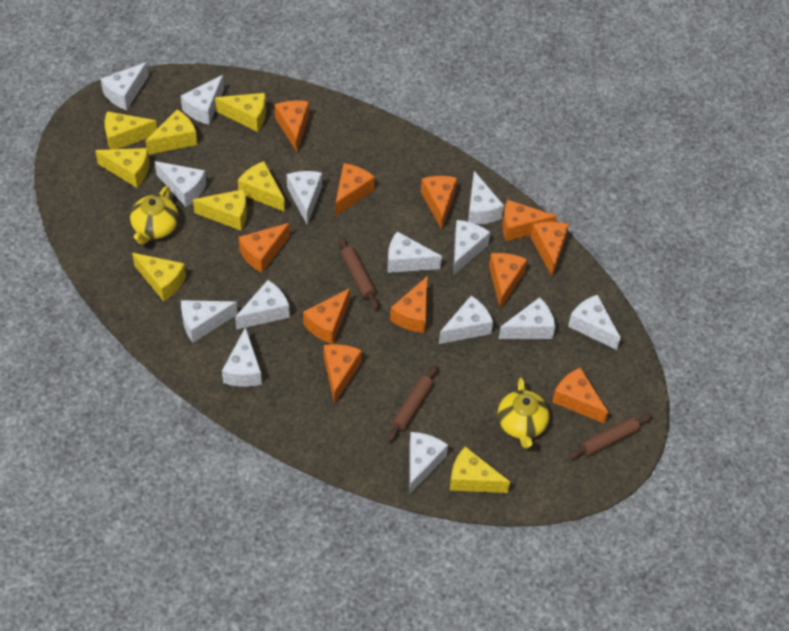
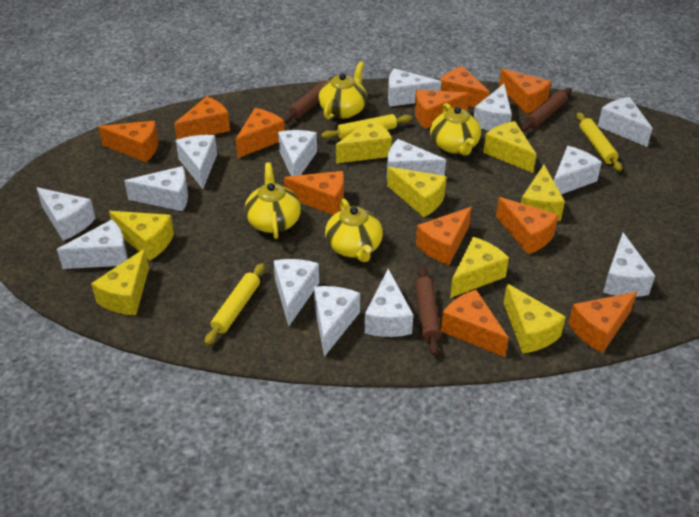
yellow rolling pin: none = 0 -> [204,263,265,345] [321,114,412,139] [577,112,622,171] = 3
yellow teapot: [130,186,179,245] [498,378,549,449] = 2 -> [245,162,301,239] [319,61,367,119] [325,199,383,262] [430,103,481,156] = 4

